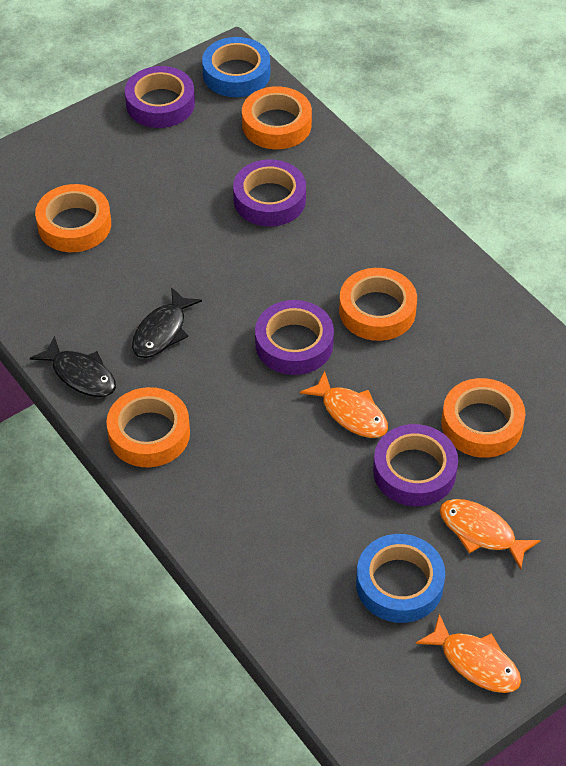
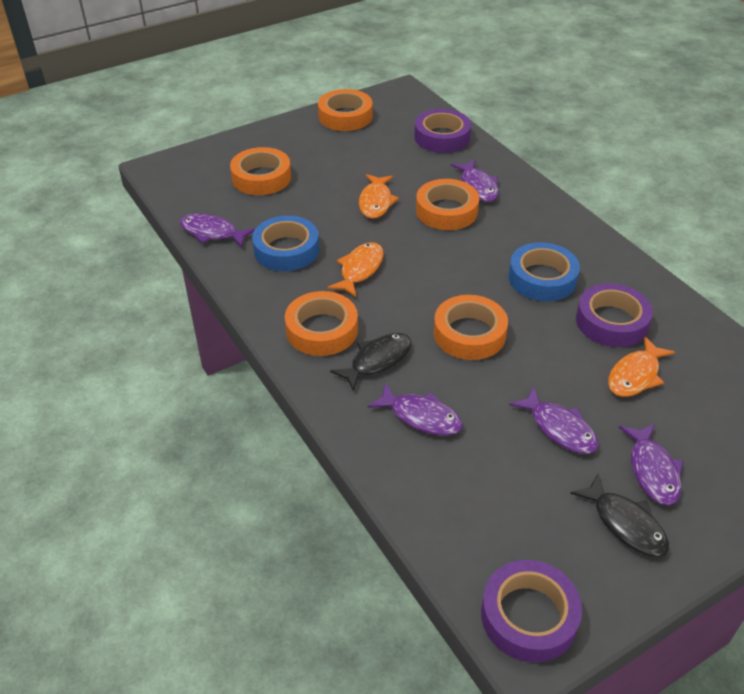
purple fish: none = 0 -> [180,214,255,248] [367,383,463,436] [451,159,499,202] [509,387,599,454] [619,423,684,505] = 5
purple tape: [125,66,195,128] [233,159,306,226] [255,300,334,375] [373,424,458,506] = 4 -> [414,109,471,153] [481,560,582,663] [576,283,653,347] = 3

